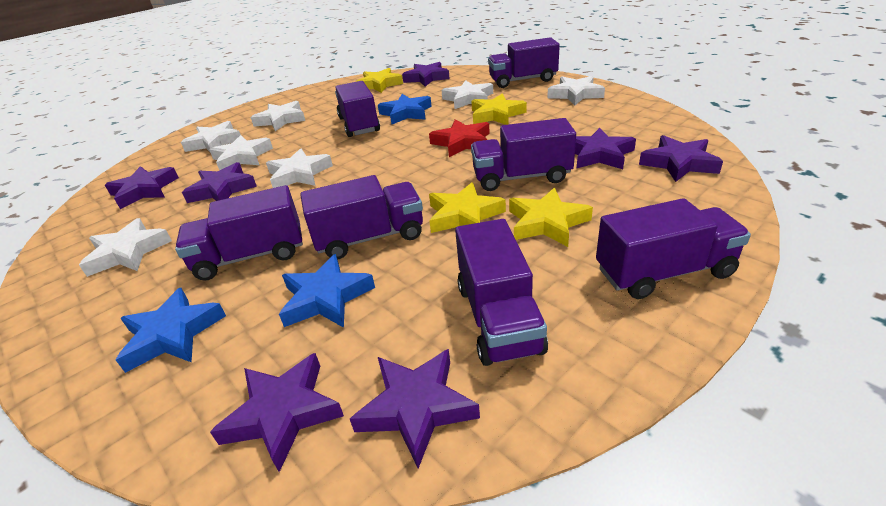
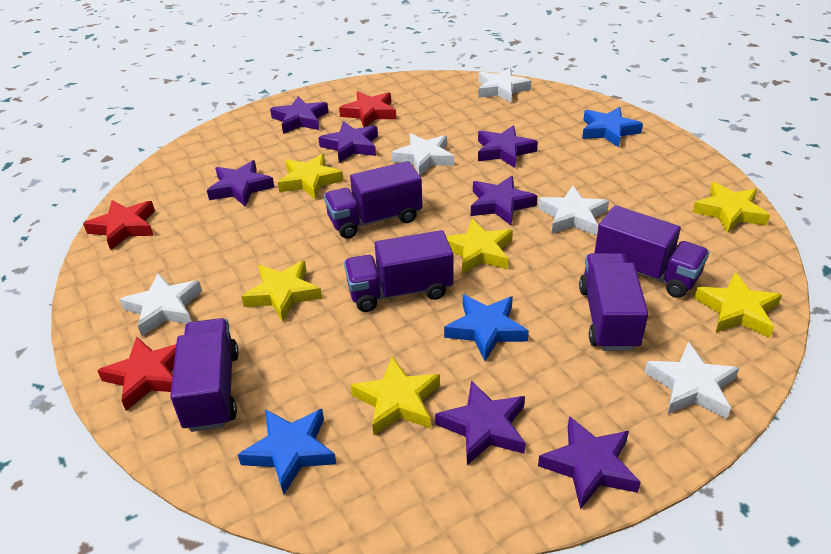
purple truck: [175,185,303,281] [300,175,423,259] [335,81,380,137] [455,219,548,366] [471,118,576,191] [488,37,560,88] [596,198,751,299] = 7 -> [170,318,239,432] [324,161,422,239] [344,230,453,312] [579,253,648,351] [595,205,709,298] = 5
red star: [429,119,490,157] = 1 -> [83,200,155,250] [97,337,176,411] [339,91,396,127] = 3
white star: [79,218,172,277] [181,121,241,152] [209,135,273,170] [250,101,305,131] [266,148,333,188] [441,80,493,109] [547,76,605,105] = 7 -> [120,273,202,336] [391,134,454,176] [478,68,532,103] [538,186,609,236] [644,342,739,419] = 5
yellow star: [356,68,403,93] [429,182,506,233] [471,93,527,125] [509,188,593,247] = 4 -> [241,260,322,322] [278,154,344,200] [351,357,440,436] [446,219,513,274] [693,182,770,234] [694,272,782,338] = 6

